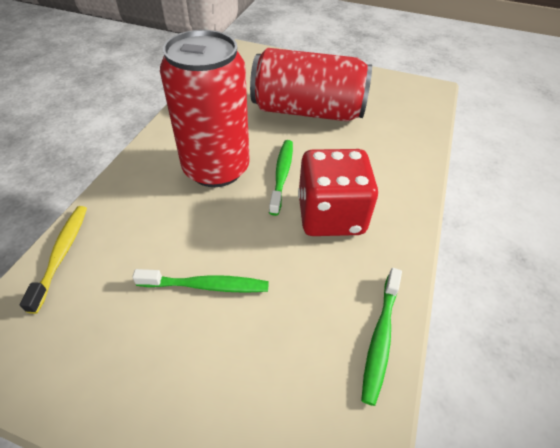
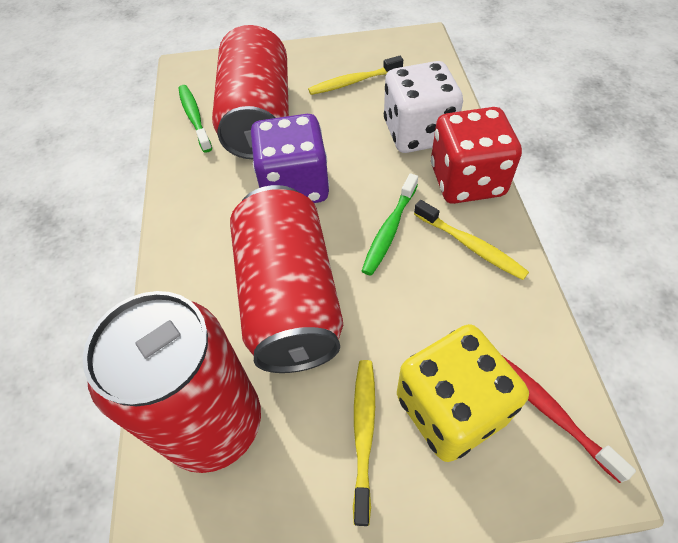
green toothbrush: [132,269,269,293] [269,140,293,216] [361,268,402,406] = 3 -> [178,85,212,153] [362,173,418,276] = 2
purple dice: none = 0 -> [251,114,329,203] = 1
red can: [160,30,250,187] [250,48,372,121] = 2 -> [83,291,261,473] [212,25,289,159] [230,185,343,373] = 3
red toothbrush: none = 0 -> [503,356,636,483] = 1
white dice: none = 0 -> [384,61,463,153] = 1
yellow dice: none = 0 -> [397,324,529,462] = 1
yellow toothbrush: [19,206,87,314] = 1 -> [308,56,403,95] [353,360,375,526] [414,200,529,280] = 3

